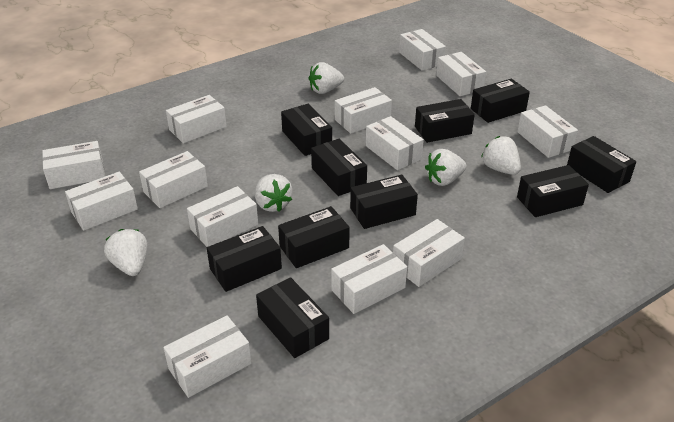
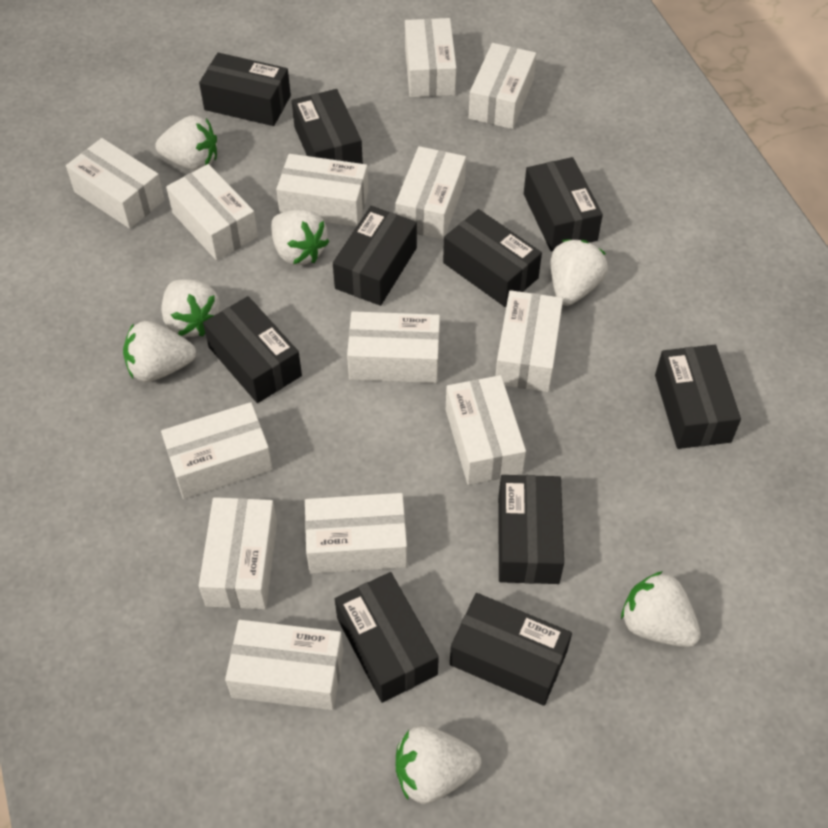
white strawberry: [104,229,147,276] [255,174,292,212] [308,62,344,94] [425,149,467,186] [481,136,521,175] = 5 -> [123,321,196,382] [155,116,217,170] [161,279,220,337] [271,210,329,265] [396,725,481,804] [551,240,608,306] [621,571,701,647] = 7

